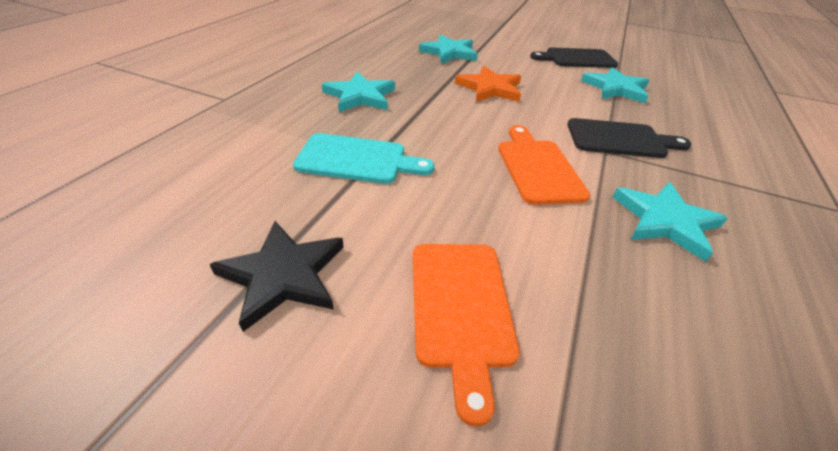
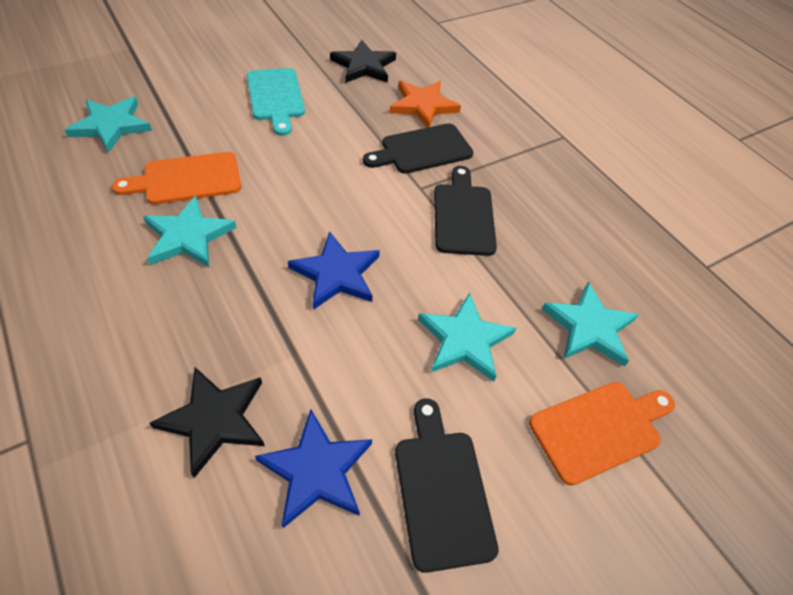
black cutting board: [530,48,618,68] [567,118,692,158] = 2 -> [363,123,473,174] [395,398,499,573] [434,166,497,256] = 3
black star: [210,221,344,332] = 1 -> [149,367,265,478] [330,40,396,83] = 2
blue star: none = 0 -> [255,410,372,528] [288,231,380,310] = 2

